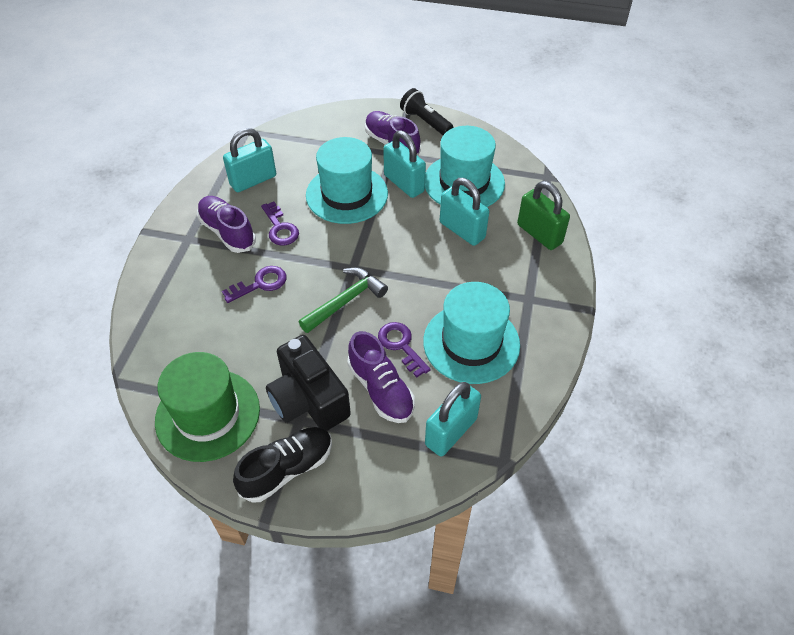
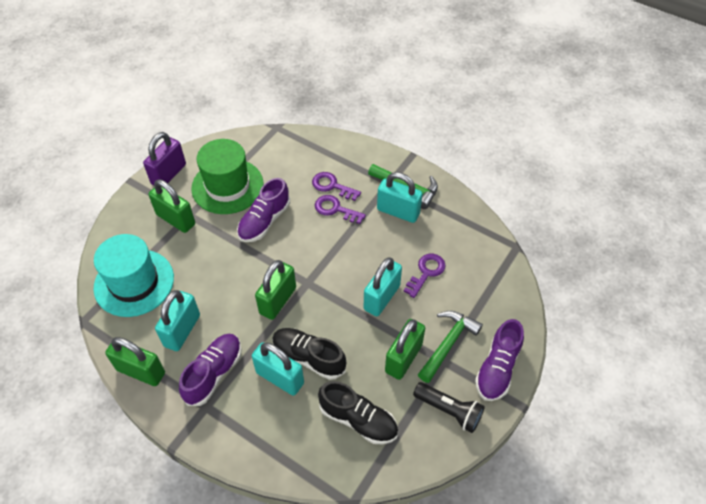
black camera: [266,335,351,431] = 1 -> none = 0
black shoe: [233,427,332,503] = 1 -> [272,328,346,380] [318,381,398,444] = 2
green hammer: [299,268,388,333] = 1 -> [368,164,438,209] [418,311,483,383] = 2
green padlock: [517,181,570,250] = 1 -> [105,337,165,386] [148,180,195,233] [255,260,296,320] [385,319,425,380] = 4
purple padlock: none = 0 -> [143,132,186,185] = 1
turquoise hat: [306,137,388,224] [423,282,520,384] [425,126,505,207] = 3 -> [94,234,174,317] = 1

